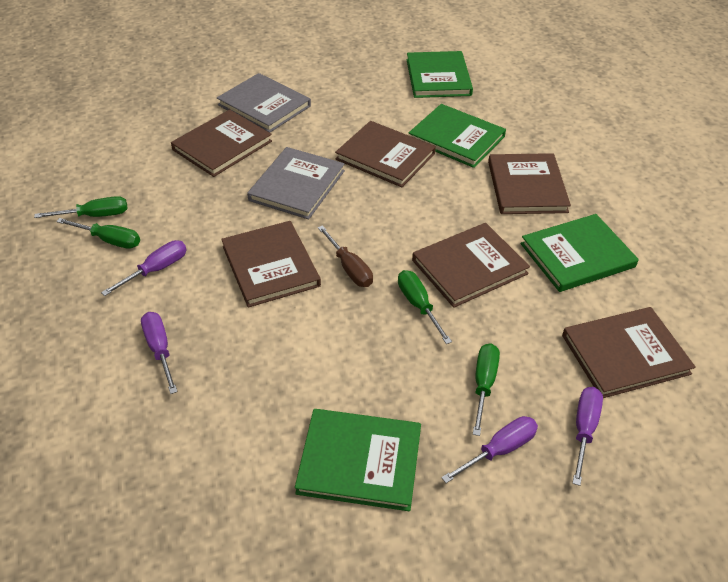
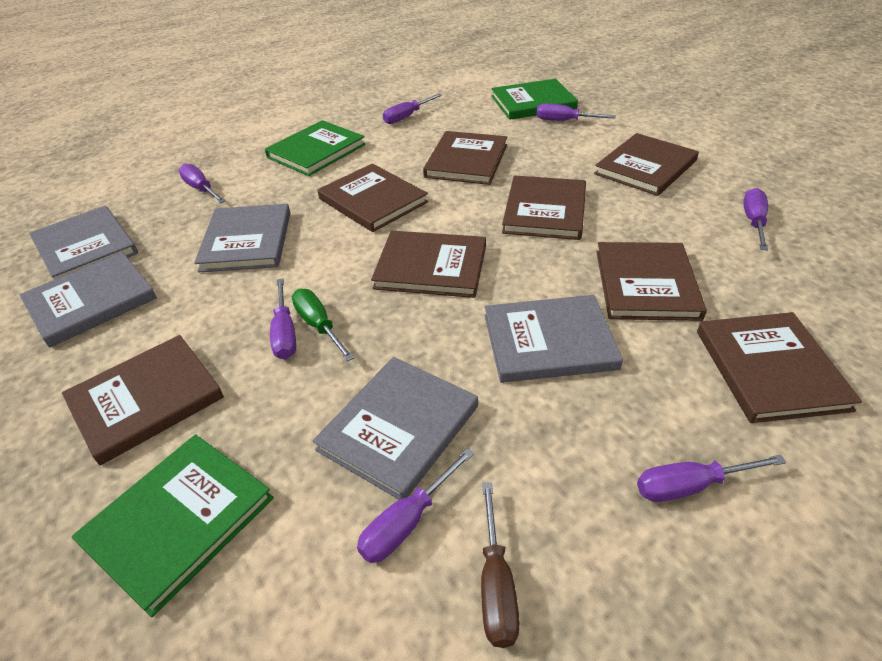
brown book: [171,109,272,177] [221,221,321,308] [335,121,436,187] [412,223,530,308] [488,153,571,214] [562,307,696,398] = 6 -> [62,335,224,465] [318,163,428,232] [371,231,486,298] [423,131,507,185] [502,175,586,240] [594,133,699,196] [597,242,707,321] [697,312,862,423] = 8
green book: [295,409,421,511] [407,51,473,98] [409,104,506,168] [521,214,639,292] = 4 -> [72,434,274,617] [265,120,366,176] [491,79,578,120] = 3
green screwdriver: [34,196,128,218] [56,218,140,249] [398,270,452,344] [473,343,500,436] = 4 -> [292,289,354,361] = 1
grey book: [217,73,311,133] [247,147,345,220] = 2 -> [20,252,157,348] [29,206,138,280] [194,204,291,272] [313,357,478,500] [485,295,623,383] = 5
purple screwdriver: [101,240,187,296] [141,312,178,394] [441,416,538,483] [572,387,603,486] = 4 -> [179,164,226,203] [270,278,296,360] [357,448,474,563] [383,94,442,124] [536,103,616,121] [637,455,786,502] [743,188,768,251] = 7

